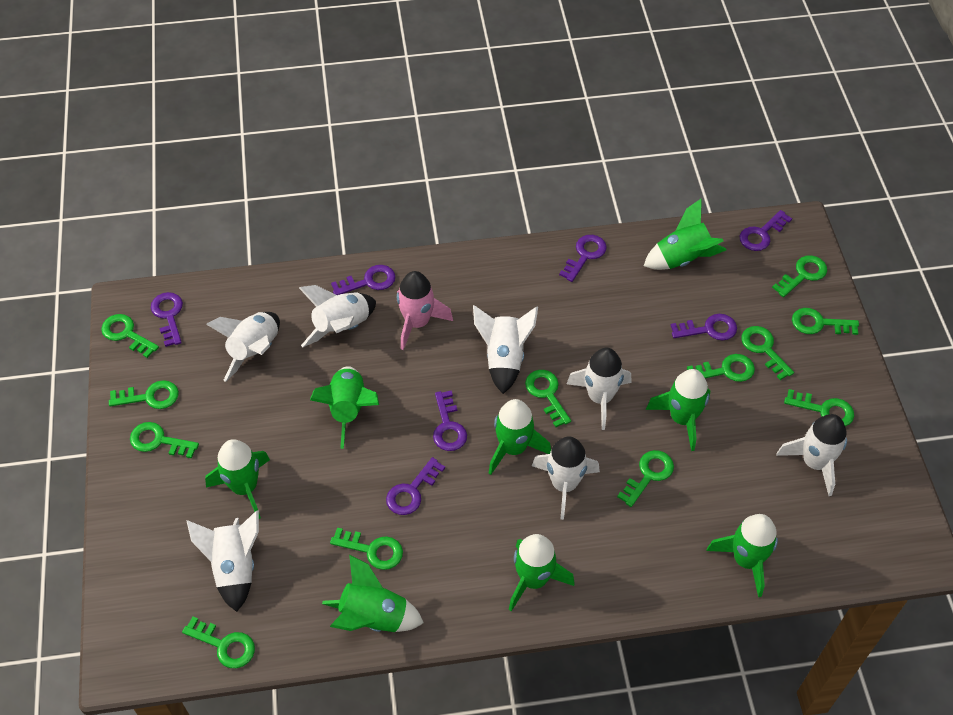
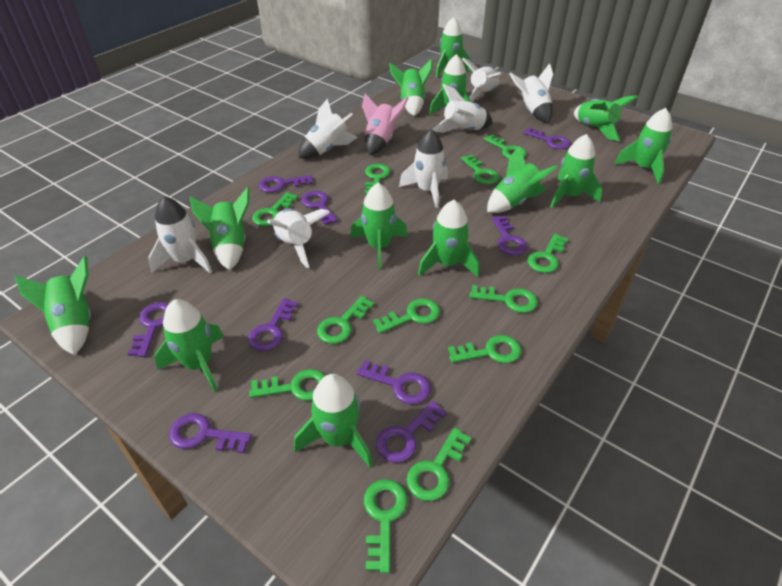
green rocket: [205,439,270,519] [310,366,379,449] [322,555,424,632] [489,399,551,475] [509,534,574,611] [644,199,726,270] [646,369,711,451] [706,514,778,597] = 8 -> [15,256,91,355] [154,299,224,392] [190,187,250,270] [294,374,373,467] [350,183,408,269] [389,58,433,116] [418,200,479,277] [429,54,471,115] [436,17,472,77] [487,146,557,213] [550,134,602,208] [574,95,638,141] [614,108,672,184] = 13
purple key: [151,292,183,347] [331,265,396,295] [386,457,445,515] [433,390,467,451] [559,235,607,282] [671,314,737,340] [740,210,792,251] = 7 -> [128,302,169,357] [169,413,252,453] [248,298,298,351] [259,175,313,193] [301,191,338,225] [356,360,431,404] [376,401,447,463] [492,216,527,255] [523,127,571,149] = 9

